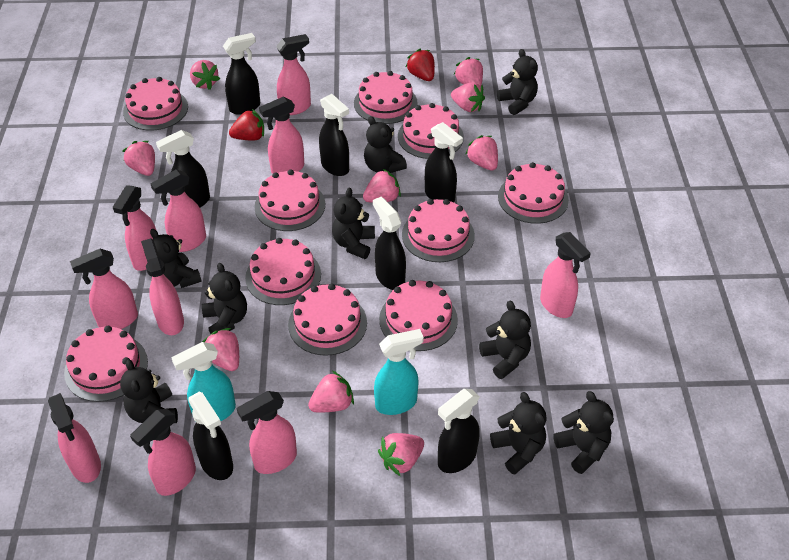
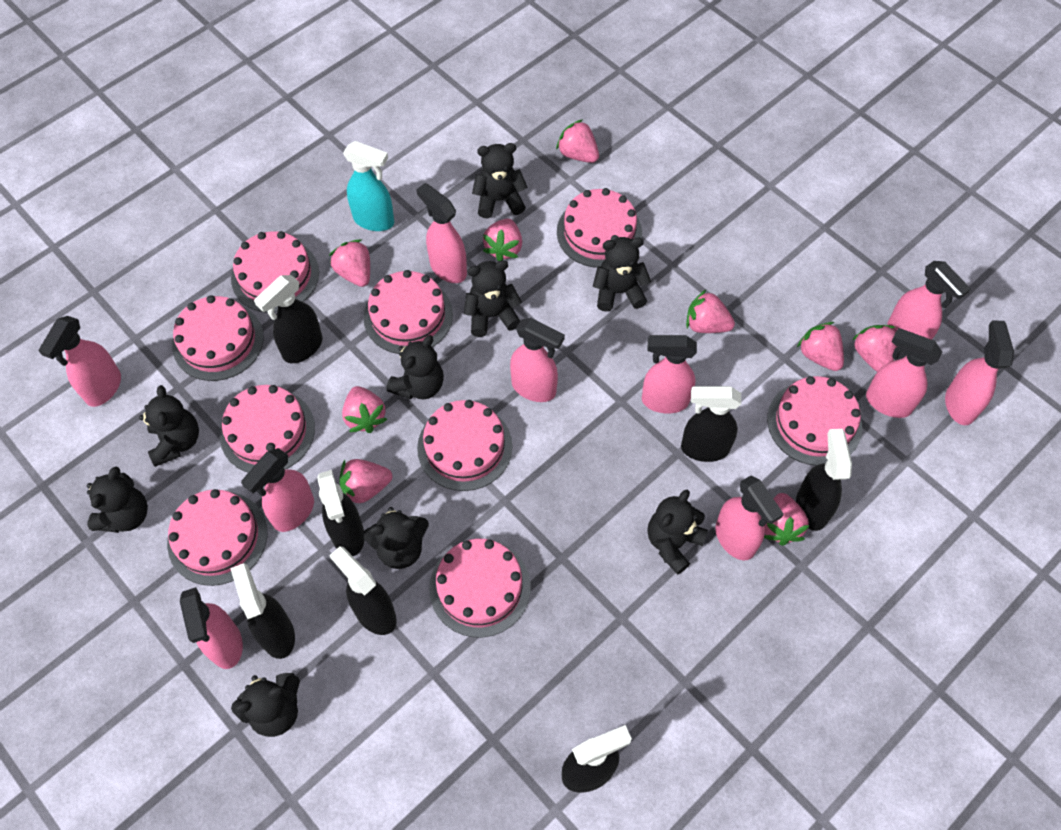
pink cake: [64,326,148,402] [123,77,188,131] [245,238,321,305] [254,169,325,231] [288,283,367,356] [354,71,418,124] [379,280,458,351] [398,103,464,159] [402,199,475,262] [498,162,569,224] = 10 -> [167,489,267,586] [172,295,264,381] [220,385,315,473] [231,231,319,313] [363,270,453,354] [417,400,513,491] [429,539,531,637] [557,188,642,268] [767,376,862,466] = 9
red strawberry: [229,109,264,141] [406,49,435,81] = 2 -> none = 0
turquoise spray bottle: [172,342,236,421] [374,329,424,415] = 2 -> [343,141,394,231] = 1

